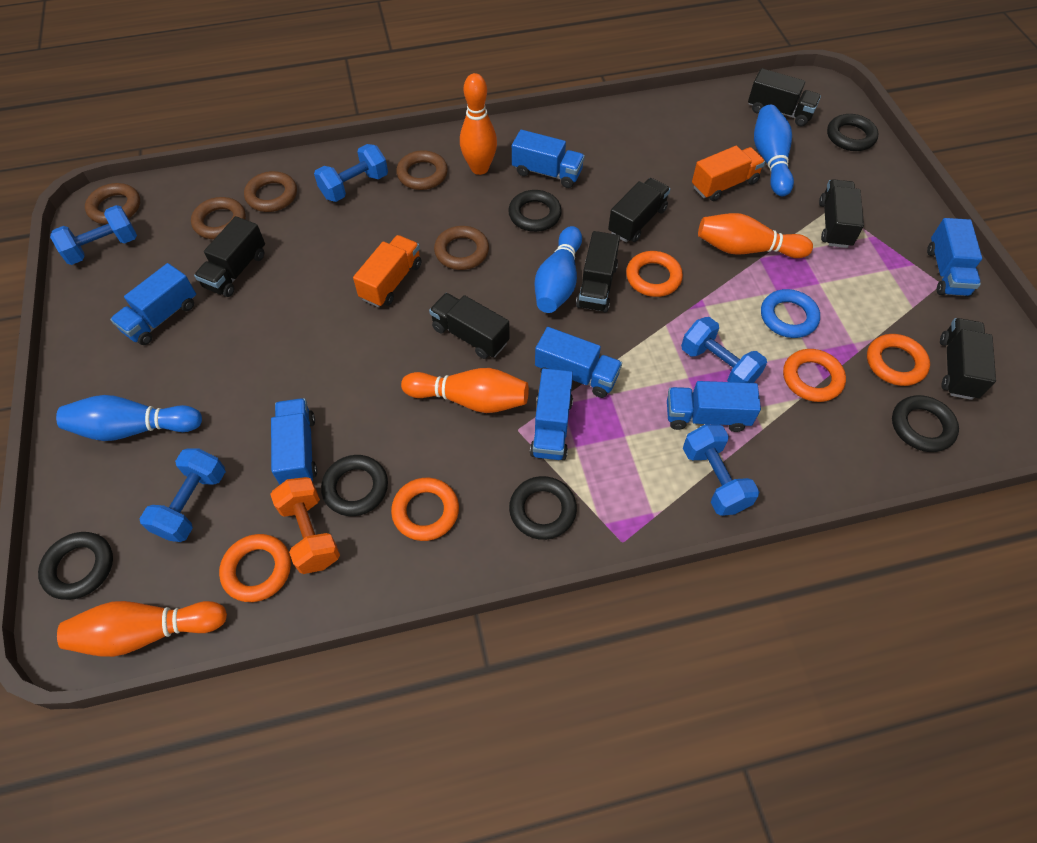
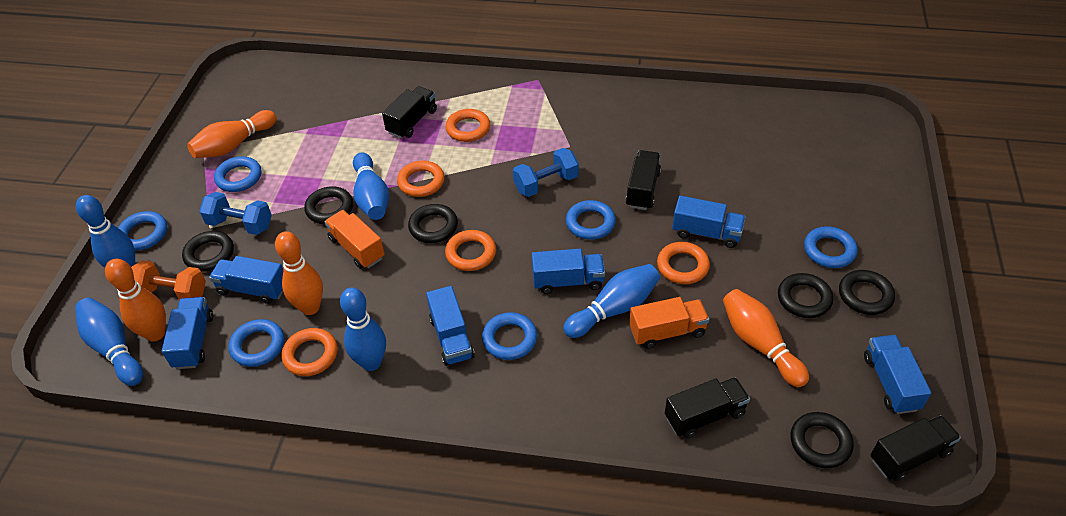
black truck: [194,216,265,297] [429,293,510,359] [576,231,620,313] [608,178,670,242] [748,68,821,127] [819,179,864,248] [940,318,996,400] = 7 -> [382,86,437,138] [625,150,661,210] [665,377,750,439] [870,415,961,481] = 4
blue bowling pin: [56,395,202,441] [535,226,582,313] [754,105,794,196] = 3 -> [75,298,143,386] [76,195,135,268] [340,287,386,371] [353,152,389,220] [563,264,660,338] = 5
blue dumbbell: [50,205,137,265] [139,448,226,542] [314,144,388,202] [681,317,767,383] [683,424,759,516] = 5 -> [199,192,272,235] [513,148,579,197] = 2
blue ring: [761,289,820,338] = 1 -> [118,211,167,250] [214,156,261,192] [228,319,284,367] [482,312,537,360] [566,200,616,240] [804,226,858,268] = 6
blue truck: [110,263,196,345] [271,398,317,484] [512,130,585,188] [530,368,573,460] [535,327,622,398] [667,381,761,432] [927,218,982,297] = 7 -> [162,297,213,369] [209,256,283,304] [426,286,475,366] [532,249,605,294] [672,196,746,248] [864,335,931,414] = 6
brown ring: [85,183,140,224] [191,197,246,239] [244,171,297,212] [396,150,448,190] [434,226,489,270] = 5 -> none = 0

